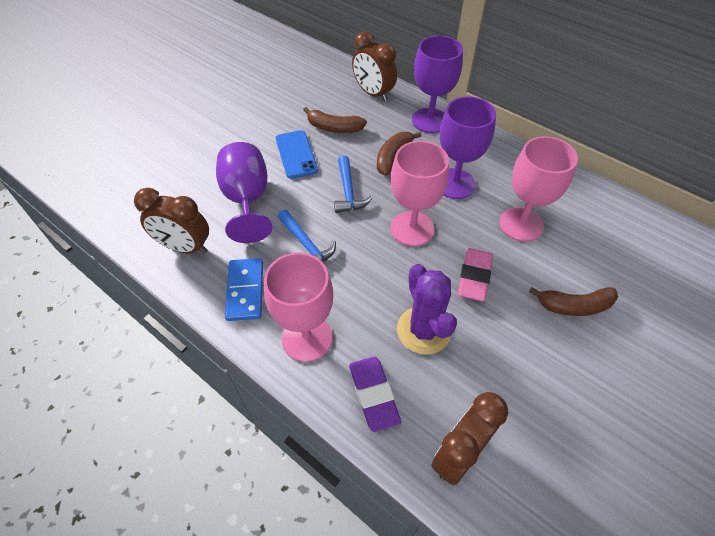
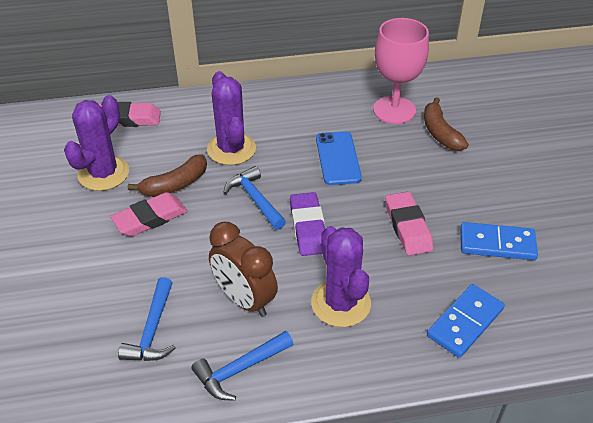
blue domino: [225,258,263,321] = 1 -> [427,284,505,358] [460,222,538,260] = 2
blue hammer: [278,210,336,262] [334,156,372,213] = 2 -> [118,277,176,361] [192,331,293,401] [223,166,286,230] = 3
brown banana: [303,107,367,133] [377,132,422,176] [529,287,618,316] = 3 -> [128,154,207,197] [424,97,468,151] = 2
brown clock: [134,188,209,254] [352,31,397,102] [431,392,508,485] = 3 -> [209,222,278,317] = 1
pink eraser: [458,248,493,301] = 1 -> [99,102,161,127] [110,192,188,236] [385,192,433,256] = 3
pink goblet: [264,252,333,362] [390,141,449,246] [499,136,578,242] = 3 -> [373,18,429,124] = 1
purple cactus: [397,264,457,355] = 1 -> [64,95,129,191] [207,71,256,165] [311,226,371,327] = 3
purple goblet: [216,142,272,243] [412,35,463,133] [440,96,496,199] = 3 -> none = 0

